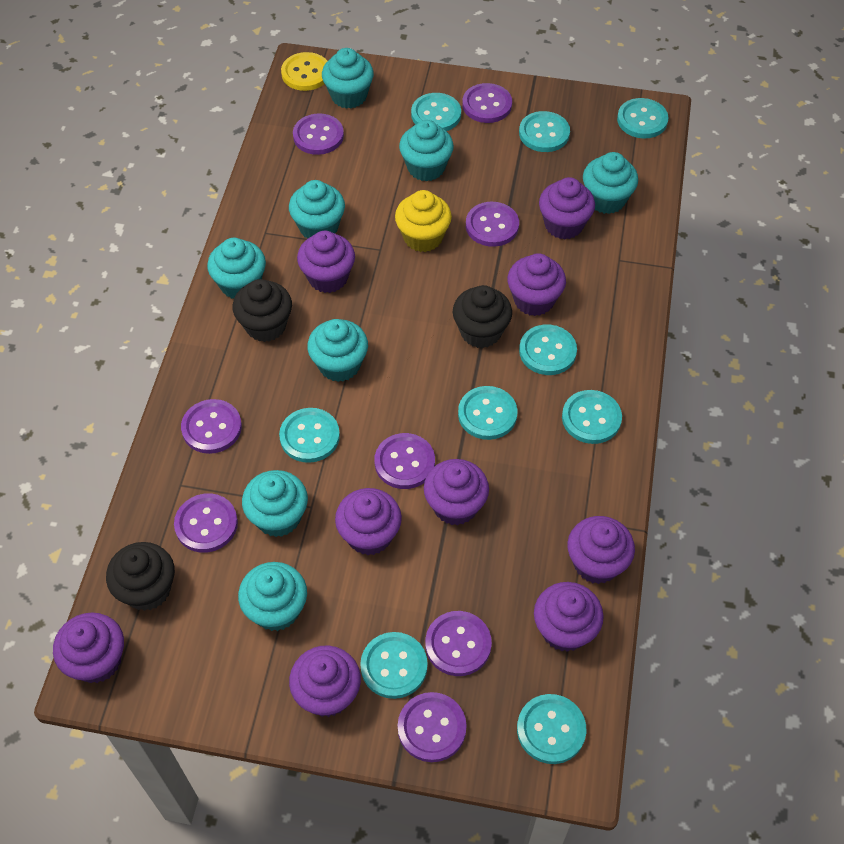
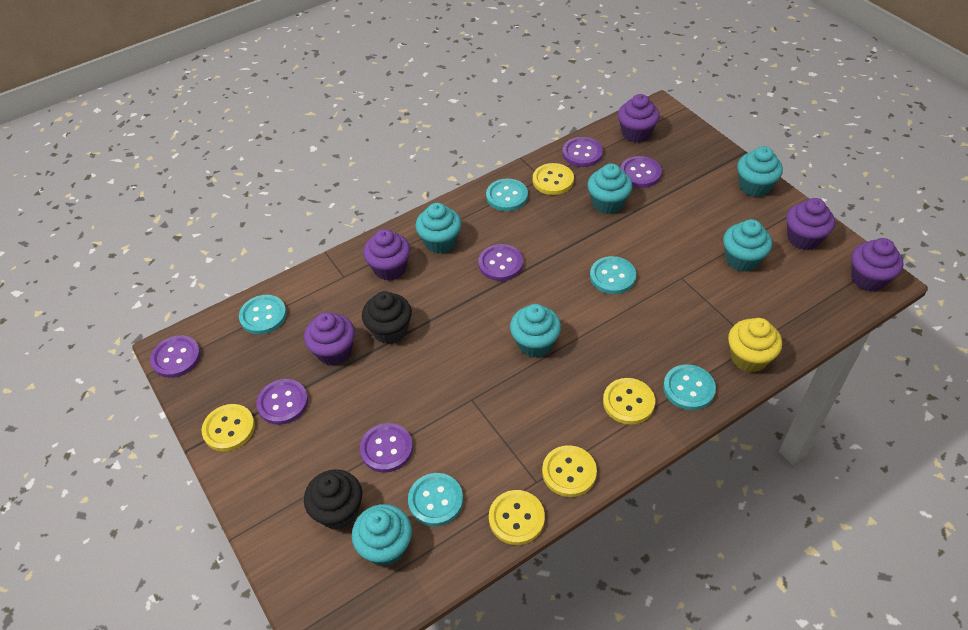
black cupcake: [106,542,175,611] [233,279,292,342] [453,285,512,348] = 3 -> [304,469,362,530] [362,291,412,344] = 2
purple button: [174,493,238,553] [181,399,242,454] [293,113,344,155] [374,433,435,489] [398,692,467,762] [425,611,492,676] [462,83,512,123] [466,202,519,247] = 8 -> [150,335,201,378] [257,379,308,425] [360,423,413,473] [478,244,523,281] [562,137,603,167] [620,156,662,188] = 6
purple cupcake: [53,612,124,683] [289,645,361,717] [297,231,355,293] [335,488,402,555] [424,459,489,525] [507,253,566,316] [534,582,604,652] [539,177,595,239] [567,516,635,584] = 9 -> [304,312,355,366] [363,229,410,281] [618,94,660,143] [786,198,835,250] [851,238,903,291] = 5
turquoise button: [279,408,340,463] [360,632,428,699] [411,93,461,131] [458,386,518,440] [517,694,586,764] [519,111,570,152] [519,325,577,375] [562,390,622,444] [617,98,669,138] = 9 -> [239,295,287,334] [408,473,463,526] [486,178,528,211] [590,256,636,294] [663,365,716,410] = 5
turquoise cupcake: [207,238,266,299] [238,562,307,631] [242,470,308,537] [289,180,345,239] [307,319,368,382] [322,48,374,109] [399,120,454,181] [583,152,638,214] = 8 -> [352,504,412,566] [416,203,461,254] [510,304,561,358] [587,163,632,214] [723,219,772,272] [737,146,783,197] = 6
yellow button: [281,52,327,91] = 1 -> [202,404,255,452] [489,490,545,545] [533,163,574,195] [542,445,597,497] [603,378,655,425] = 5

